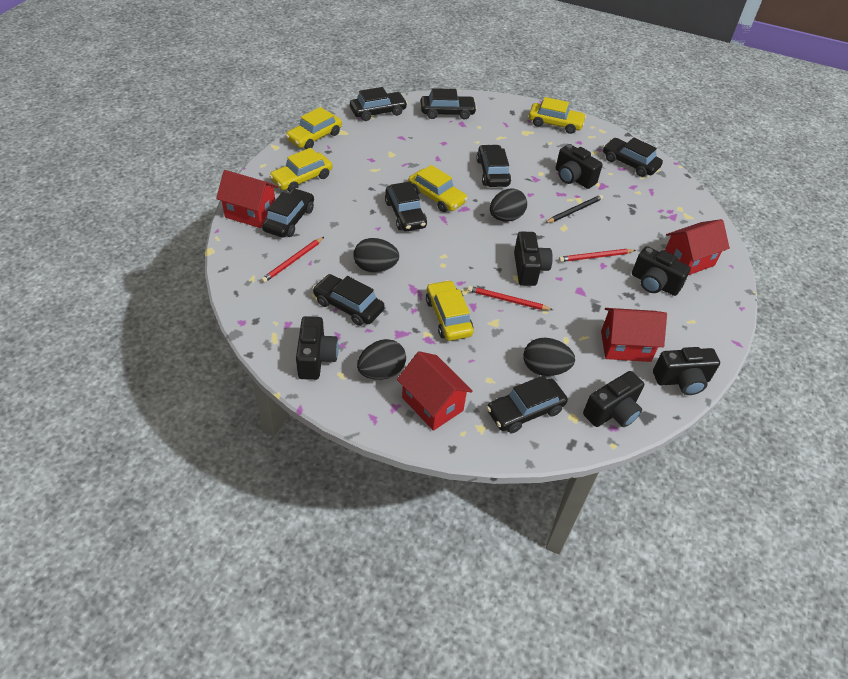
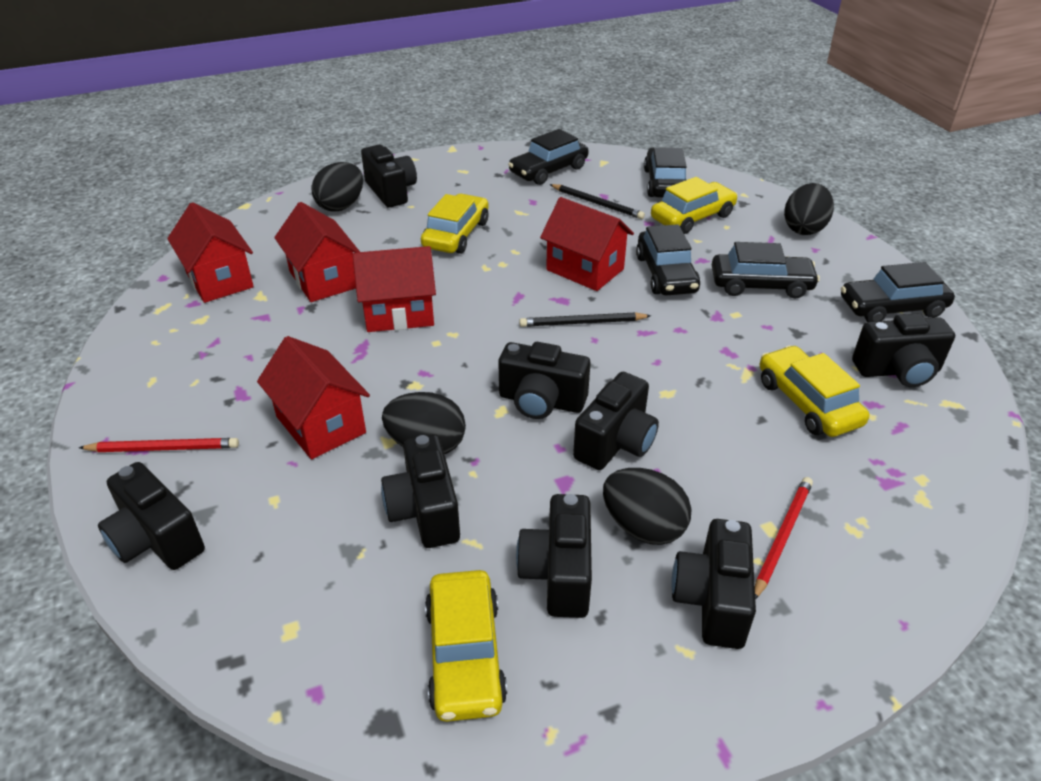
black camera: [296,316,339,380] [514,232,553,286] [556,144,603,189] [583,371,644,427] [632,246,691,296] [653,347,720,395] = 6 -> [98,462,205,570] [361,145,417,208] [381,434,460,548] [498,342,591,419] [516,494,592,618] [573,372,659,470] [672,519,756,649] [852,313,955,387] = 8
black car: [262,188,314,238] [313,274,385,326] [350,87,407,121] [385,181,427,231] [420,88,477,120] [476,145,511,187] [487,375,568,433] [603,137,663,177] = 8 -> [508,129,589,185] [636,224,700,296] [644,147,687,197] [712,242,820,298] [841,262,955,322] = 5
black pencil: [545,195,603,223] = 1 -> [519,313,651,327] [550,184,645,219] = 2
red house: [216,170,278,228] [397,351,473,431] [601,308,667,362] [665,219,730,275] = 4 -> [167,202,254,303] [257,336,370,460] [274,202,360,302] [353,246,436,332] [540,197,634,291] = 5
red pencil: [261,237,324,283] [467,286,553,310] [559,249,636,262] = 3 -> [79,438,239,452] [755,477,813,599] = 2
yellow car: [269,148,332,192] [286,107,342,149] [408,165,468,212] [426,280,474,341] [529,97,586,134] = 5 -> [421,194,489,254] [425,570,507,722] [651,177,738,234] [760,345,869,437] = 4

